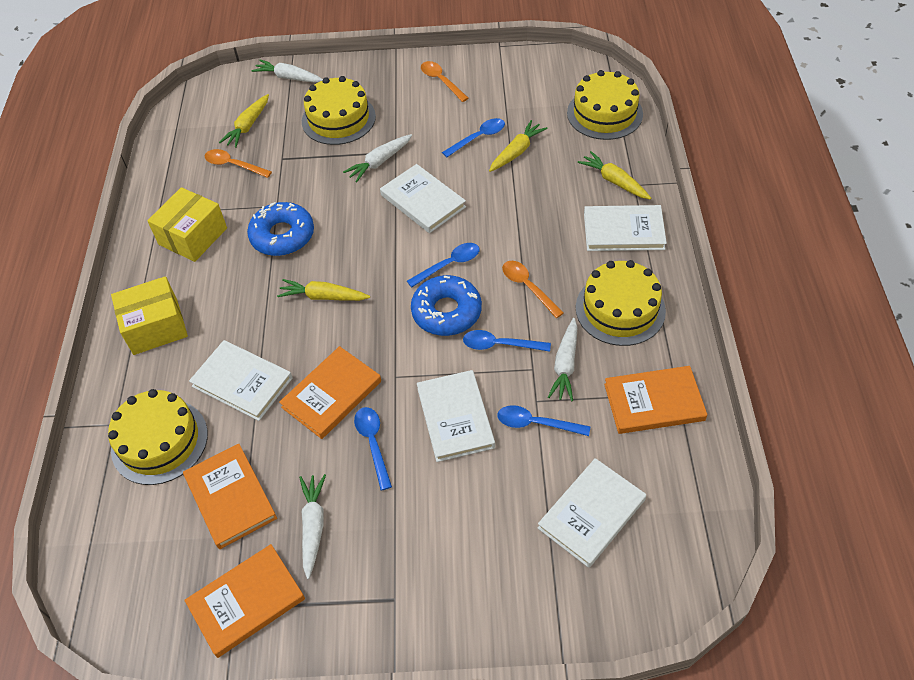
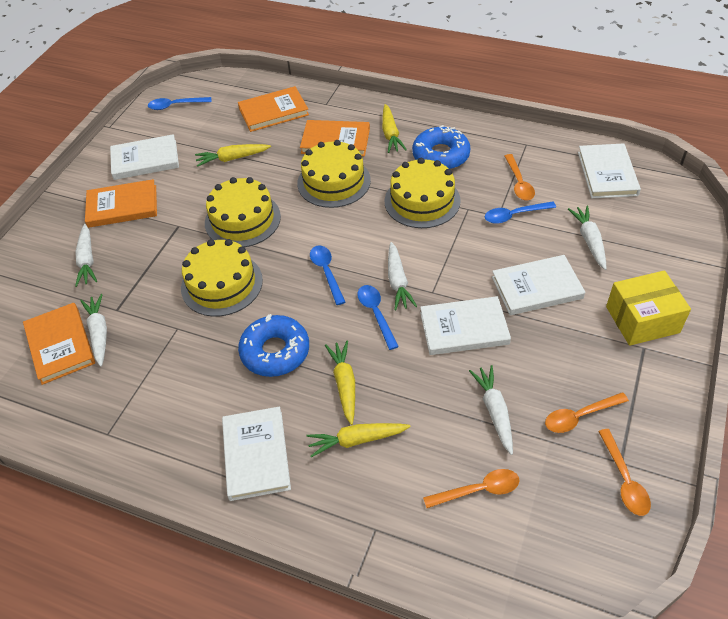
blue spoon: [354,407,392,490] [407,243,479,288] [442,118,505,157] [463,330,551,352] [497,405,590,436] = 5 -> [148,97,212,110] [310,245,345,305] [357,285,399,350] [484,201,556,224] = 4
orange spoon: [205,149,272,178] [421,61,469,102] [502,261,564,318] = 3 -> [423,469,519,508] [505,154,535,200] [545,392,629,433] [598,429,651,516] = 4
white carrot: [252,60,323,83] [299,474,326,579] [343,134,412,182] [548,318,578,401] = 4 -> [75,224,97,287] [80,294,107,367] [388,242,417,310] [469,365,513,455] [568,206,606,270] = 5
yellow box: [111,276,188,355] [147,187,227,262] = 2 -> [606,270,691,346] = 1

